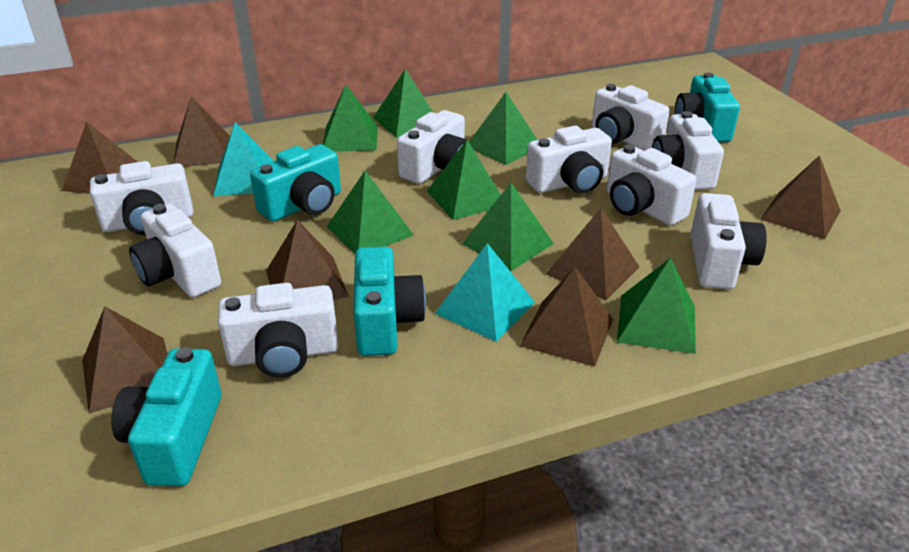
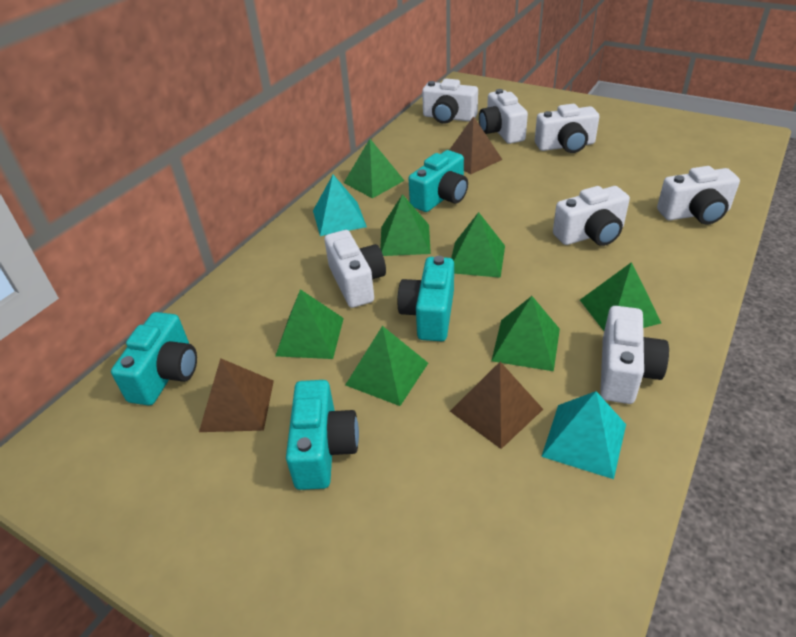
brown pyramid: [62,121,138,194] [82,307,167,413] [174,97,230,167] [266,220,349,300] [520,267,613,367] [546,208,639,300] [760,155,841,239] = 7 -> [199,358,274,432] [449,116,502,174] [450,362,543,449] = 3
white camera: [90,161,193,235] [129,204,221,297] [218,283,339,378] [397,110,466,184] [526,126,612,194] [592,84,670,151] [607,145,697,226] [652,111,724,190] [691,193,767,289] = 9 -> [324,230,386,308] [422,78,478,124] [479,89,528,144] [535,104,600,153] [553,186,630,246] [600,306,669,404] [657,166,740,224] = 7

